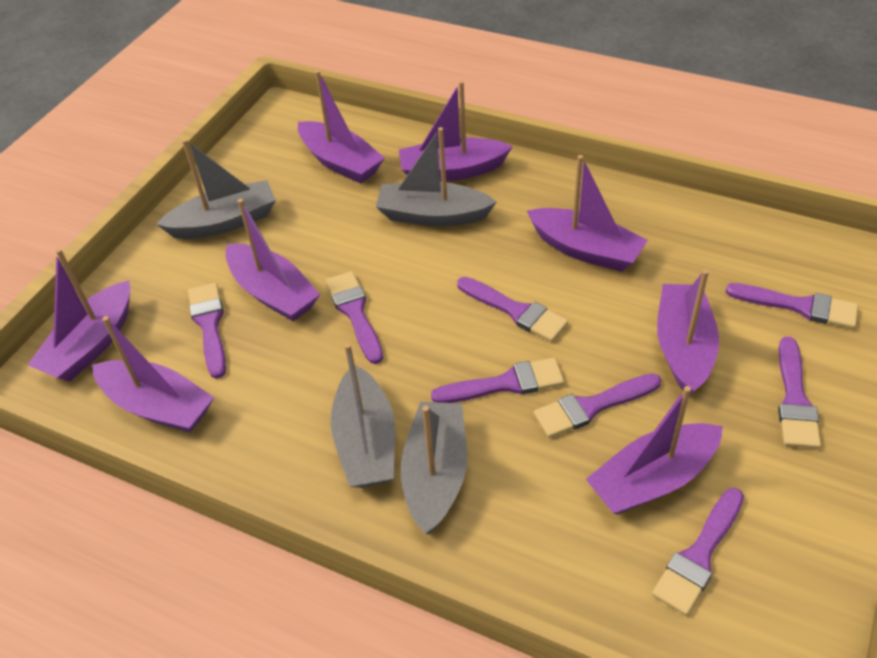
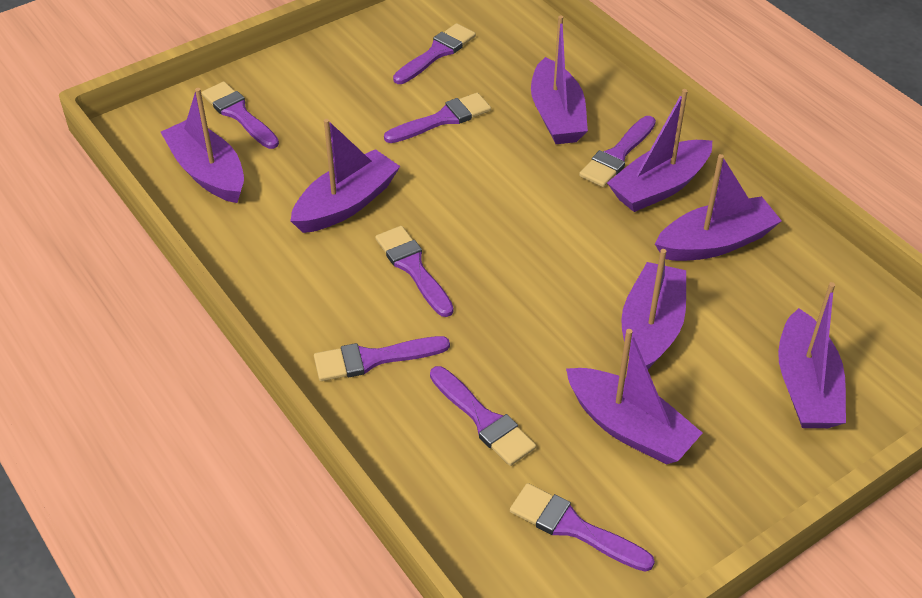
grey boat: [156,139,276,239] [331,343,395,488] [376,127,497,227] [401,402,467,535] = 4 -> none = 0

